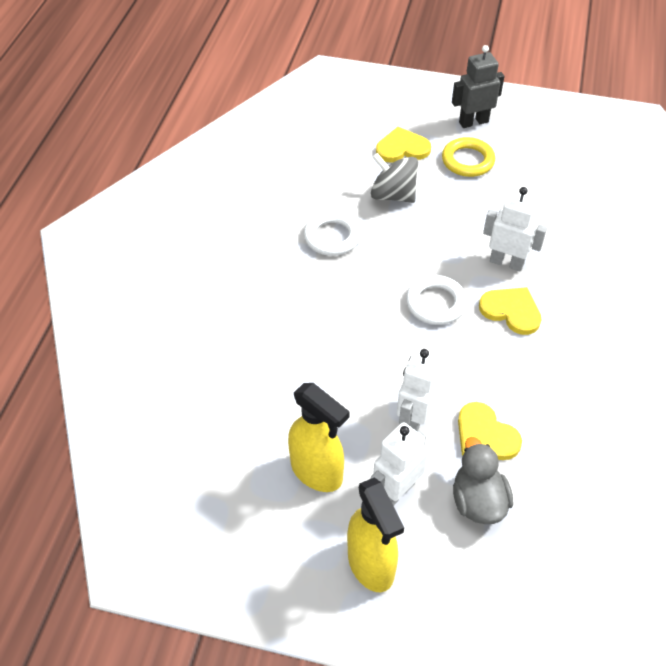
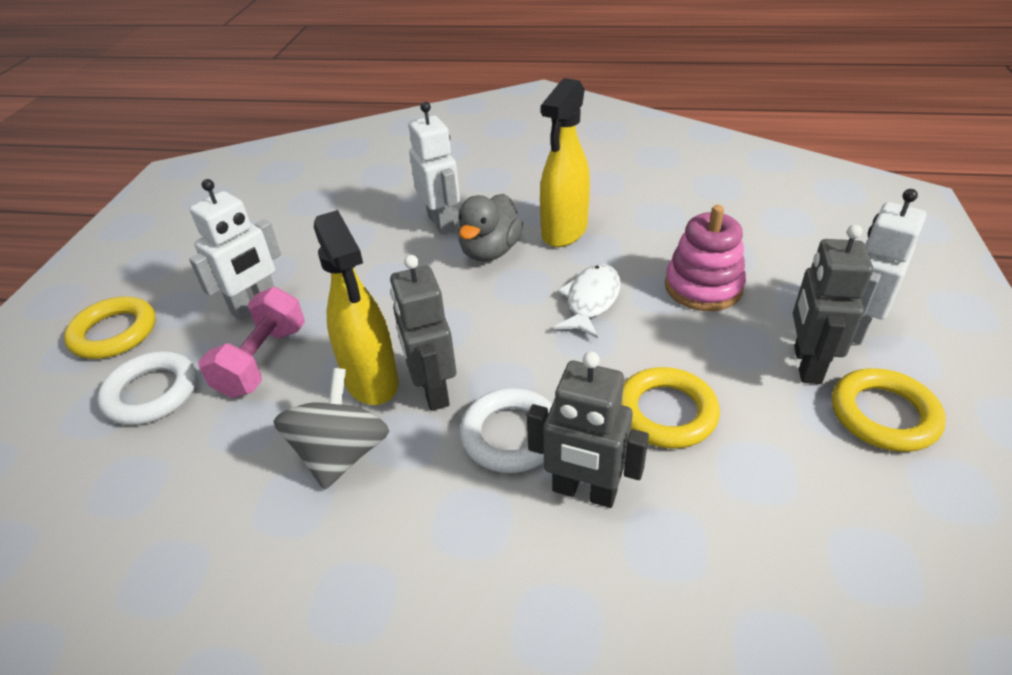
grey robot: [452,45,504,128] = 1 -> [390,255,456,411] [527,352,649,508] [793,225,873,384] = 3
pink dumbbell: none = 0 -> [198,287,305,398] = 1
pink stacking toy: none = 0 -> [665,205,746,311] = 1
white fish: none = 0 -> [554,264,621,339] = 1
yellow heart: [376,127,431,163] [458,402,522,460] [479,287,542,335] = 3 -> none = 0
yellow ring: [442,137,495,177] = 1 -> [64,296,156,359] [621,367,720,449] [832,368,946,452] = 3

